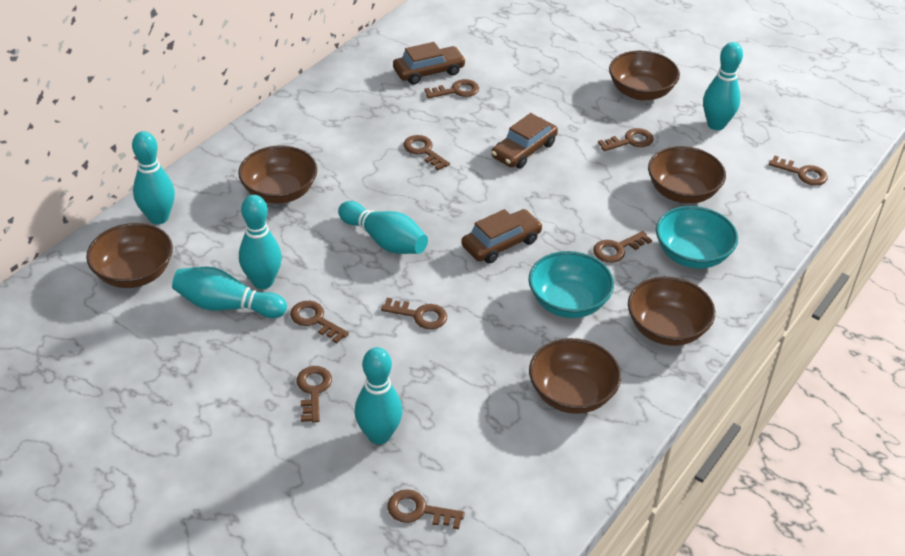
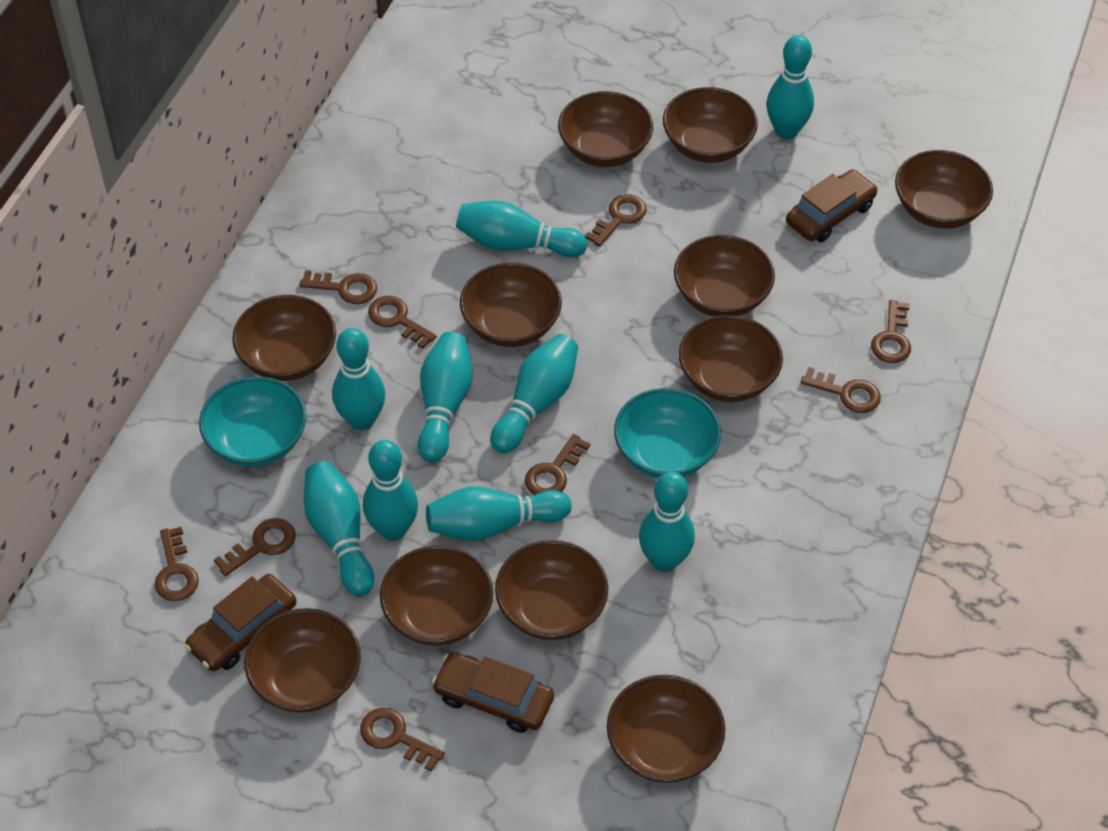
brown bowl: [86,223,173,288] [238,146,317,204] [529,338,621,414] [609,51,680,101] [628,277,715,346] [648,146,726,204] = 6 -> [232,295,336,381] [244,608,361,713] [380,545,493,646] [460,263,562,347] [495,540,608,640] [558,91,653,167] [607,675,725,783] [663,87,758,163] [674,235,775,317] [679,315,783,402] [895,150,993,229] = 11
turquoise bowling pin: [132,131,175,224] [172,267,287,318] [239,195,282,289] [338,201,428,254] [354,347,403,444] [703,42,743,130] = 6 -> [304,461,374,596] [332,328,385,431] [363,440,418,541] [418,332,473,462] [426,487,572,541] [456,201,587,257] [490,334,578,453] [639,472,695,572] [767,35,814,139] = 9

